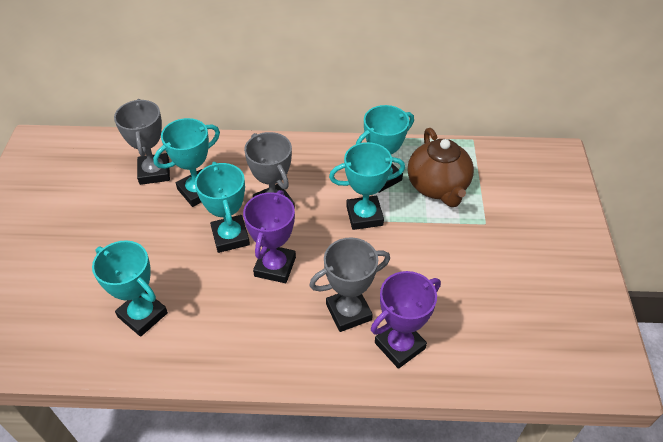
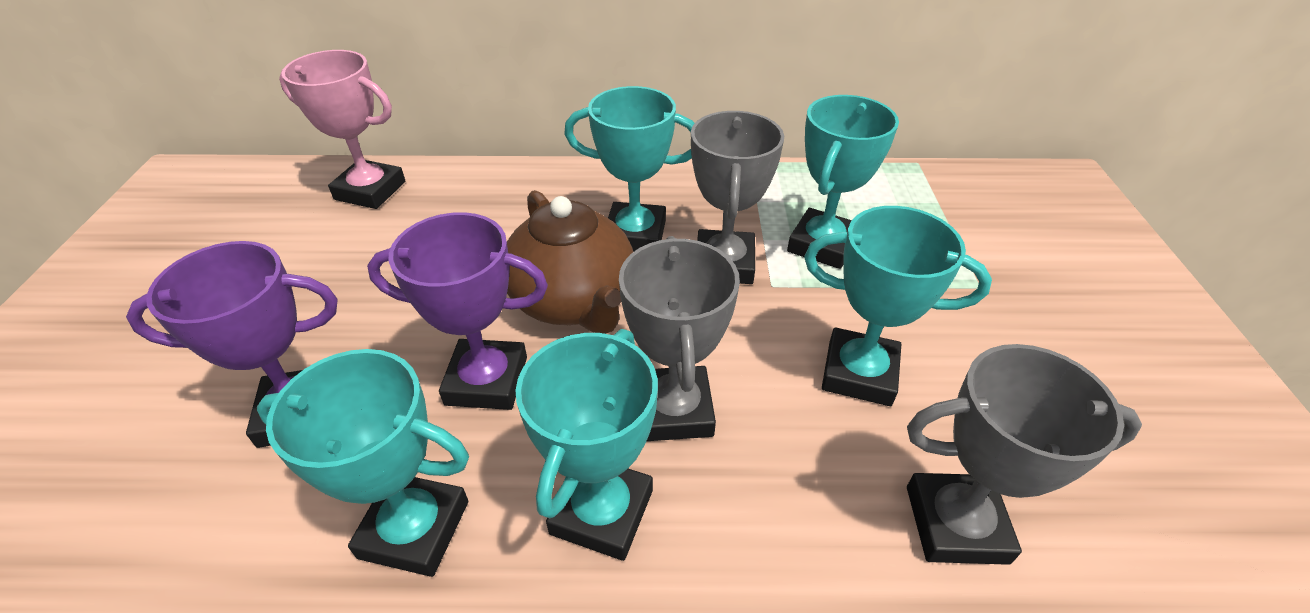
pink trophy: none = 0 -> [279,50,405,209] = 1

